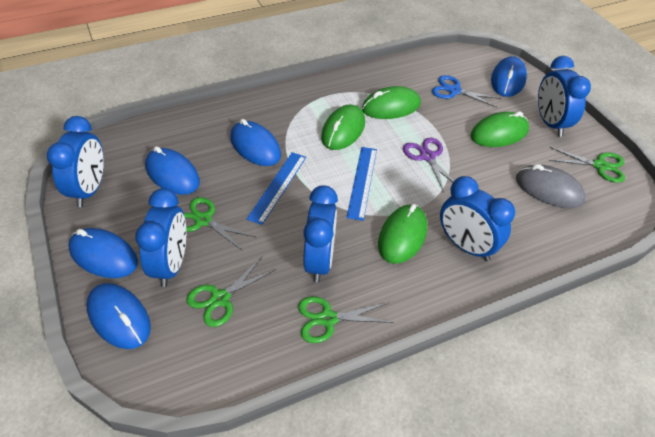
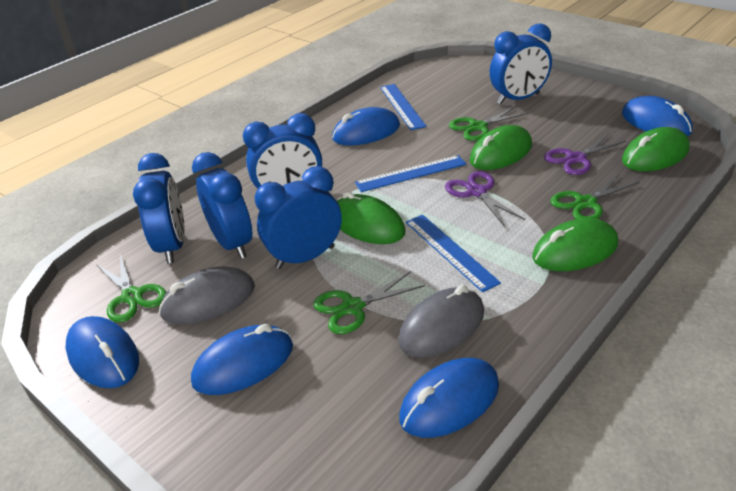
blue ruler: [247,152,306,225] [346,147,377,221] = 2 -> [355,155,466,192] [380,84,427,130] [406,215,501,292] = 3
blue scissors: [432,75,501,108] = 1 -> none = 0
grey mouse: [516,164,586,208] = 1 -> [159,266,255,324] [398,285,484,358] = 2
purple scissors: [403,138,454,192] = 1 -> [445,171,525,227] [544,134,626,175] = 2

